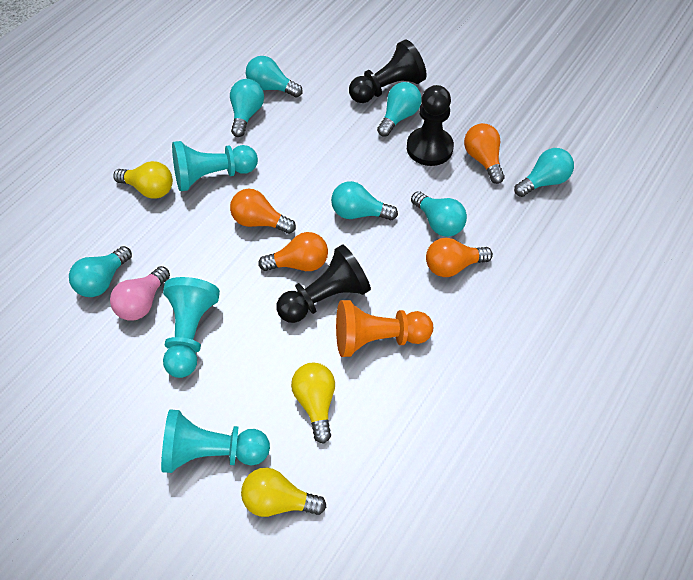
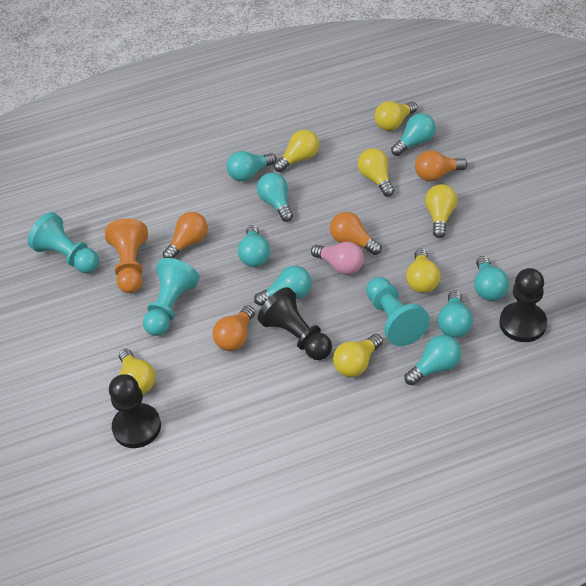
turquoise light bulb: [69,246,132,297] [230,79,264,137] [246,56,303,98] [331,181,398,220] [377,82,421,137] [411,191,467,237] [514,148,574,197] = 7 -> [227,151,277,181] [238,225,270,267] [254,266,312,306] [257,173,293,222] [391,113,436,156] [405,335,461,385] [438,290,473,338] [474,256,509,301] = 8
yellow light bulb: [113,161,173,199] [241,468,326,517] [291,362,335,444] = 3 -> [119,349,155,394] [274,130,319,172] [333,334,383,377] [358,148,394,197] [374,101,417,131] [406,248,440,293] [425,184,457,238] = 7

